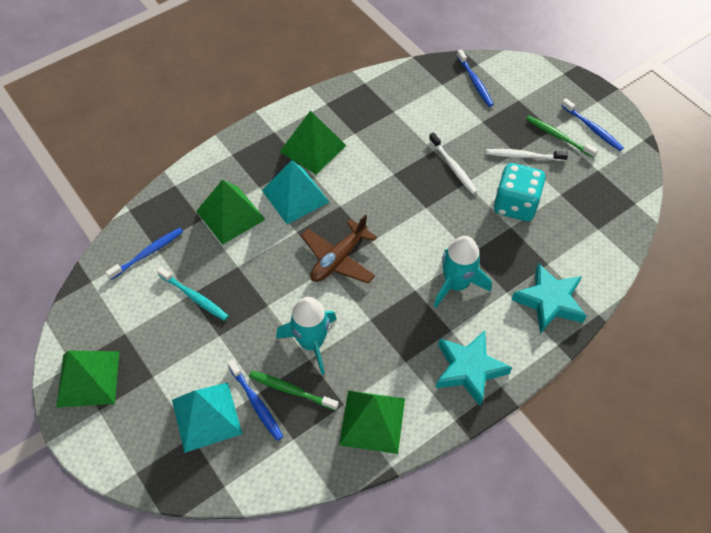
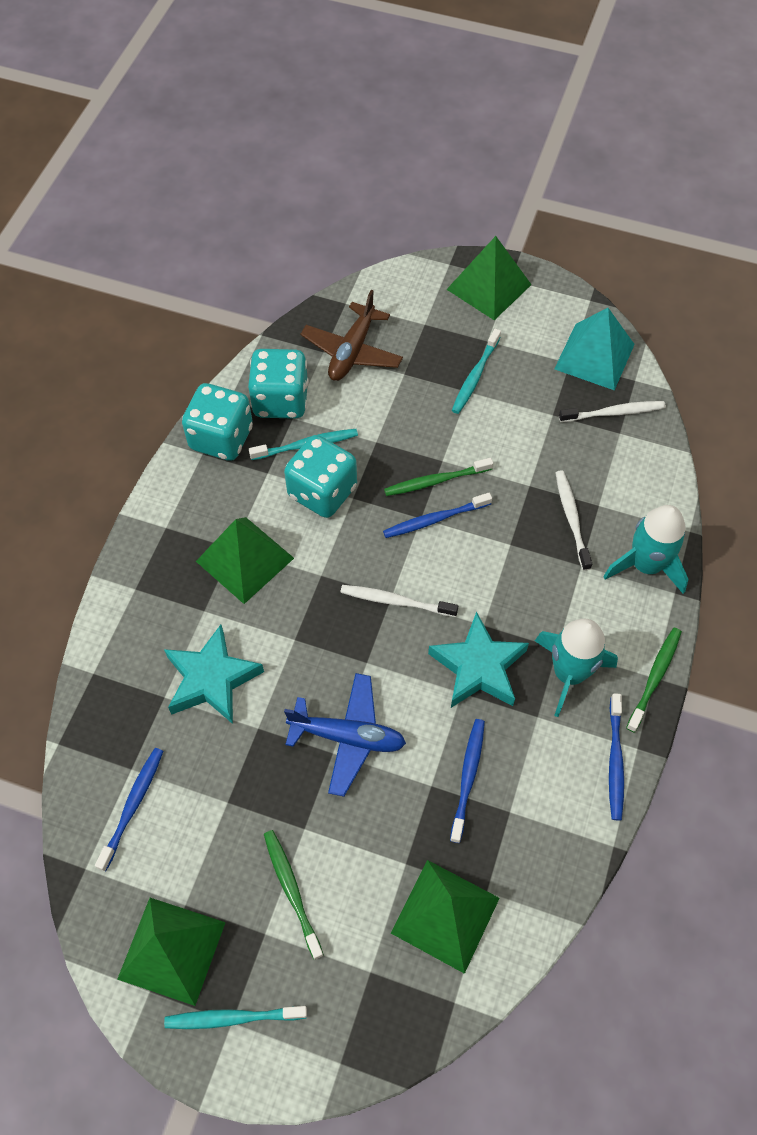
blue plane: none = 0 -> [284,673,406,797] = 1
green toothbrush: [249,371,339,411] [526,116,598,158] = 2 -> [264,830,324,960] [384,458,493,496] [626,628,682,732] = 3
turquoise dice: [493,163,545,221] = 1 -> [182,383,253,461] [248,349,309,419] [284,435,357,518] = 3
turquoise pyramid: [172,382,242,453] [262,160,329,224] = 2 -> [554,308,635,391] = 1
turquoise toothbrush: [157,267,228,321] = 1 -> [164,1006,307,1029] [249,429,358,460] [452,329,501,414] = 3
white toothbrush: [429,132,477,194] [486,149,568,161] = 2 -> [340,585,458,617] [555,470,592,571] [559,401,666,422] = 3

